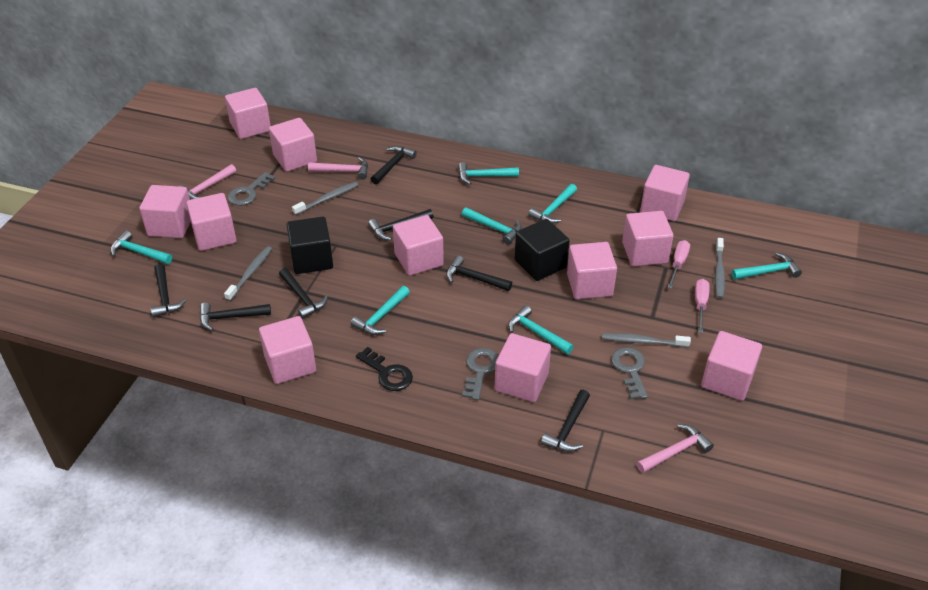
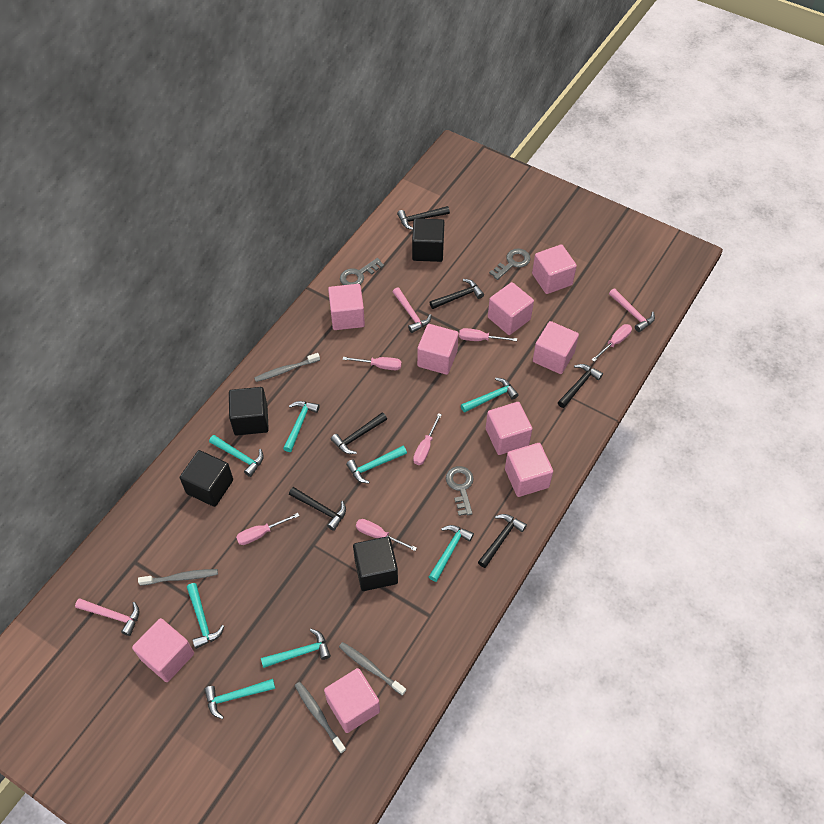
black cube: [286,216,333,274] [515,219,570,281] = 2 -> [180,450,233,507] [229,387,269,436] [353,536,398,591] [412,218,444,262] = 4
black hammer: [150,264,186,318] [200,302,271,331] [279,268,328,319] [368,209,433,240] [371,146,417,184] [446,255,512,291] [541,390,590,452] = 7 -> [289,487,346,531] [331,412,387,454] [397,206,450,230] [430,279,484,309] [478,514,527,568] [558,364,603,408] = 6
black key: [356,347,413,391] = 1 -> none = 0
pink cube: [139,185,191,238] [186,193,237,251] [225,88,271,139] [259,316,316,384] [269,118,317,172] [393,215,444,276] [495,333,551,402] [567,242,617,299] [622,211,674,266] [640,165,690,221] [701,331,762,401] = 11 -> [132,618,194,682] [324,668,380,733] [328,284,365,330] [417,324,459,375] [486,402,532,455] [488,282,534,335] [505,443,553,497] [532,244,577,294] [533,321,579,374] = 9
pink screwdriver: [667,240,690,289] [695,279,710,333] = 2 -> [236,513,299,545] [343,357,402,370] [356,519,417,551] [413,413,442,465] [459,328,517,341] [592,324,632,362] = 6
turquoise hammer: [110,230,172,264] [351,286,410,335] [458,162,519,185] [462,207,522,245] [508,305,574,354] [528,184,577,224] [731,253,802,280] = 7 -> [187,583,225,649] [204,679,275,719] [209,435,264,477] [261,629,331,668] [283,401,319,452] [346,446,407,484] [429,525,474,582] [461,378,519,413] = 8

